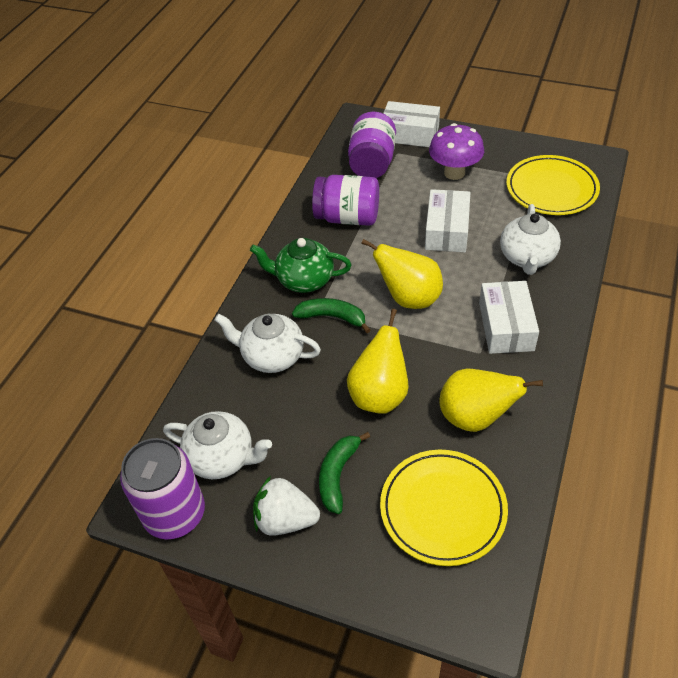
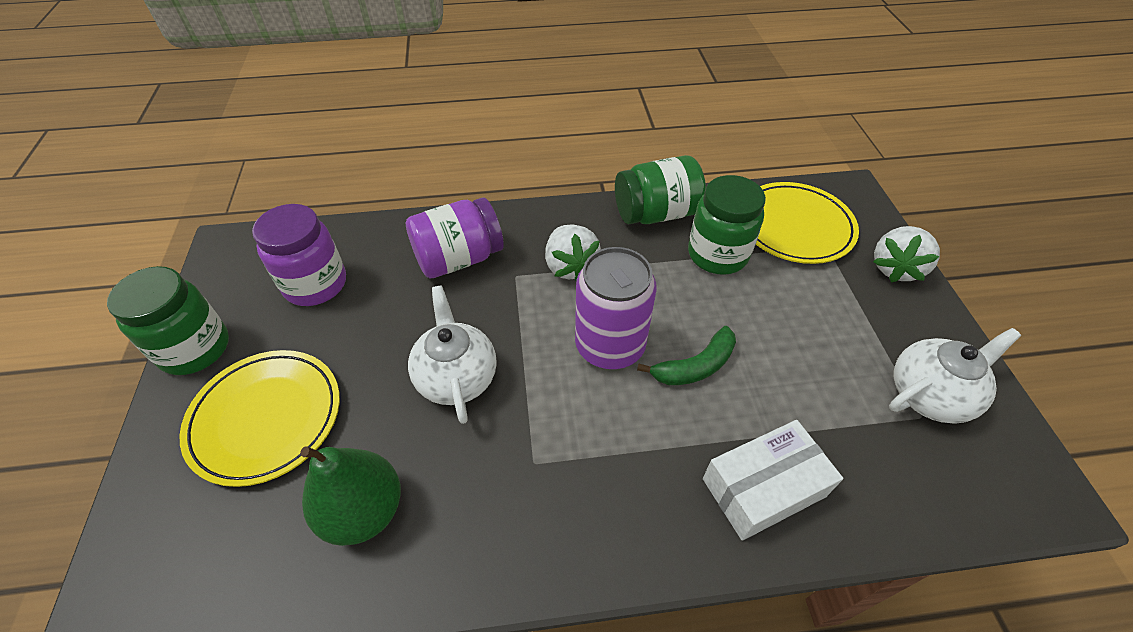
green banana: [292,298,370,333] [319,432,370,514] = 2 -> [637,326,736,385] = 1
green jar: none = 0 -> [107,266,229,375] [615,155,706,224] [688,175,766,275] = 3
green pear: none = 0 -> [300,446,401,546] = 1
green teapot: [250,238,352,293] = 1 -> none = 0
purple mushroom: [429,123,484,180] = 1 -> none = 0
white box: [383,101,440,147] [425,189,471,252] [479,281,539,354] = 3 -> [703,420,843,541] = 1
white strawberry: [253,476,320,536] = 1 -> [545,225,601,281] [873,226,940,282] = 2
white teapot: [163,411,272,479] [214,314,321,373] [500,204,561,275] = 3 -> [408,285,497,424] [889,328,1021,424] = 2
yellow pear: [347,309,409,414] [361,239,443,309] [439,369,543,432] = 3 -> none = 0

